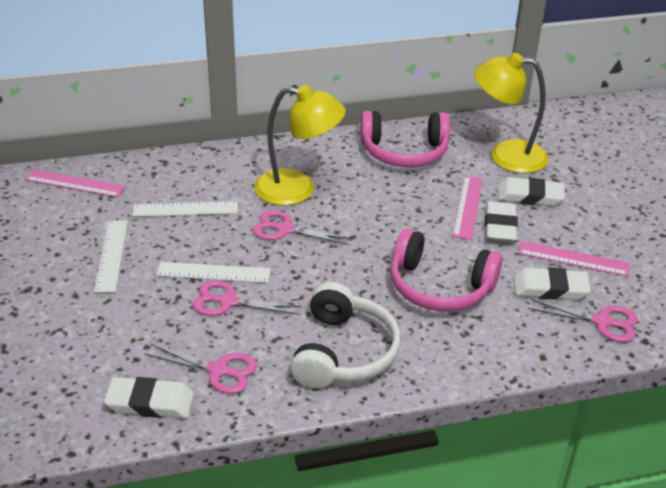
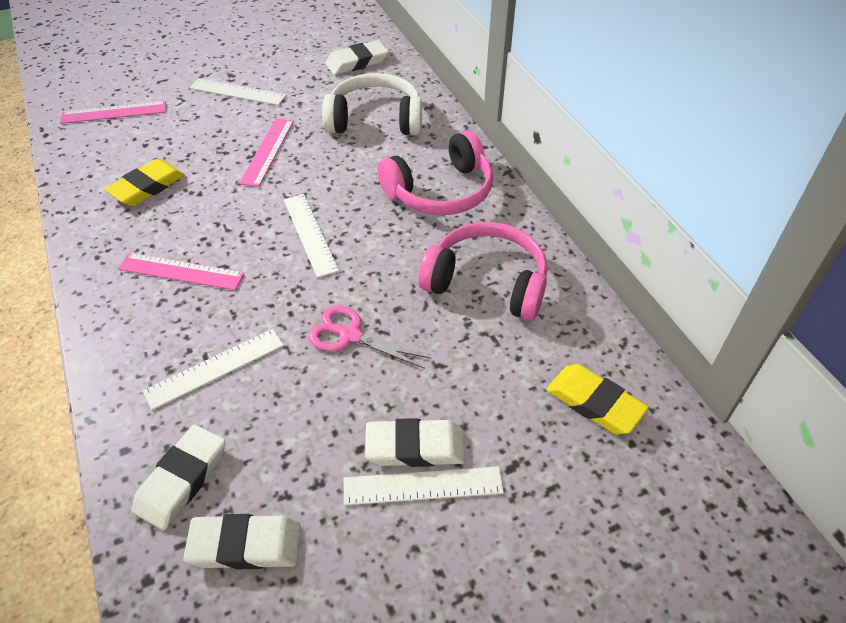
pink scissors: [144,343,257,394] [193,280,302,316] [253,210,351,244] [528,299,638,342] = 4 -> [308,305,431,369] = 1
white ruler: [94,220,128,293] [132,201,238,217] [156,262,271,283] = 3 -> [143,329,284,410] [190,78,286,105] [284,194,339,278] [344,466,504,505] = 4
yellow eraser: none = 0 -> [105,159,185,206] [546,364,649,434] = 2
yellow lamp: [254,85,346,206] [474,53,549,174] = 2 -> none = 0

